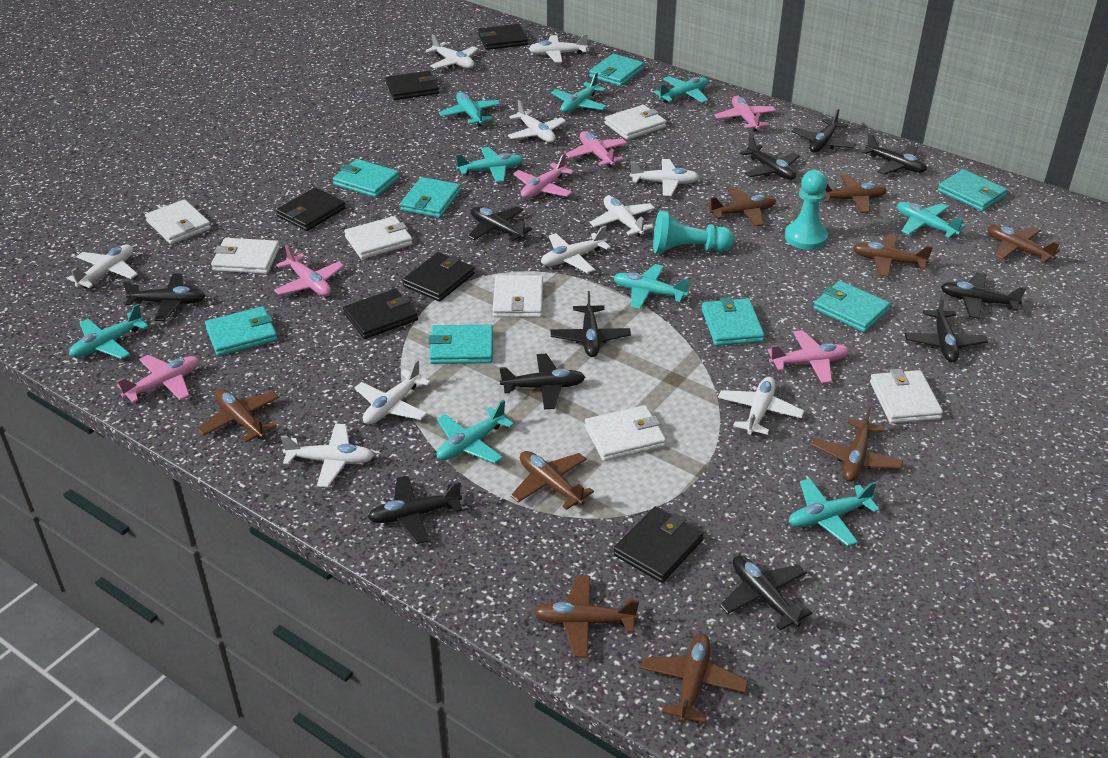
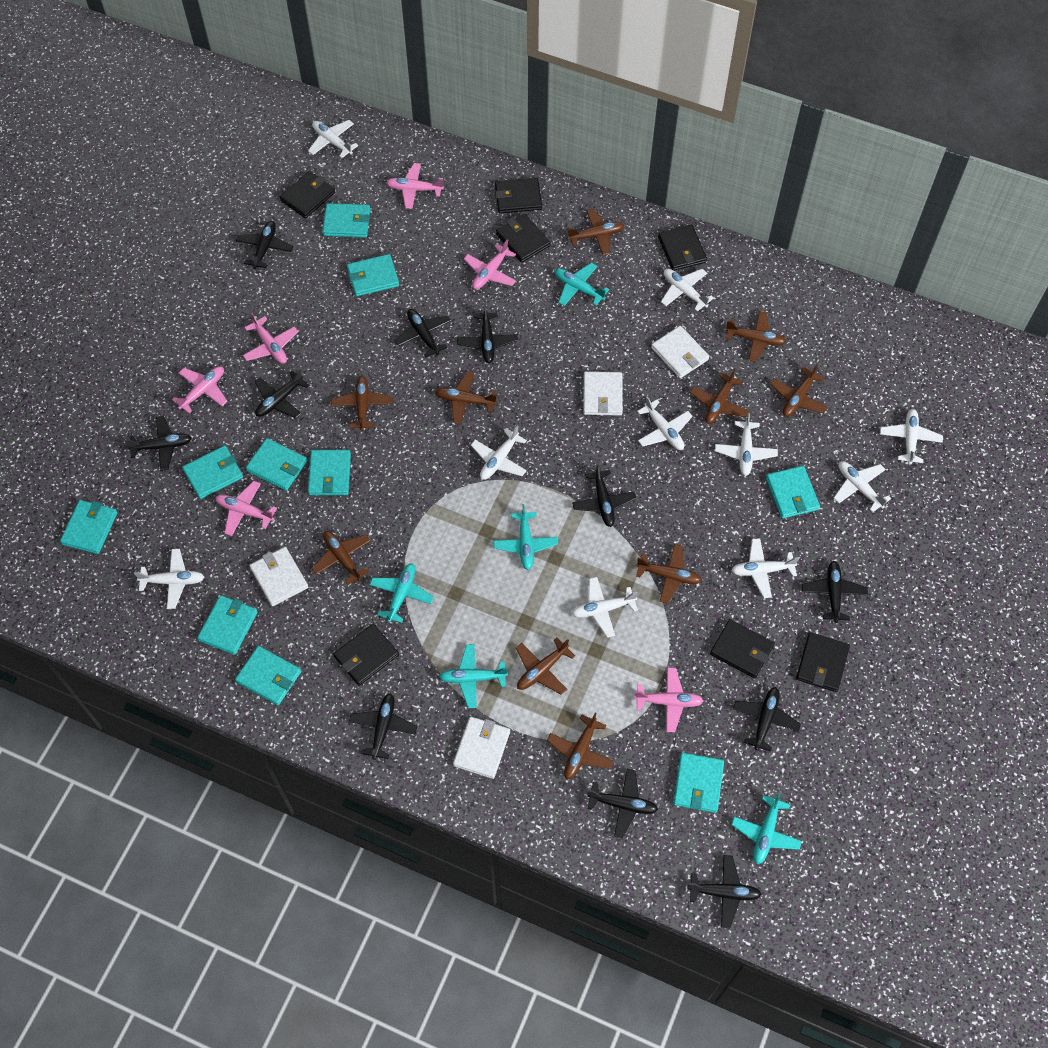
black wallet: [276,187,346,231] [343,289,418,339] [386,71,439,100] [403,252,475,302] [478,24,528,50] [613,506,704,583] = 6 -> [280,171,335,218] [333,624,399,686] [495,178,542,213] [496,214,551,263] [658,225,707,271] [710,619,774,678] [796,632,850,692] = 7
brown plane: [197,389,279,442] [511,451,594,510] [534,576,639,658] [641,634,748,723] [707,188,776,227] [812,407,903,482] [824,174,887,213] [853,234,933,277] [988,225,1060,263] = 9 -> [312,531,371,585] [331,376,393,431] [436,371,497,424] [516,638,575,695] [547,712,613,779] [567,209,625,255] [636,544,702,603] [690,368,749,424] [725,311,786,362] [770,364,828,417] = 10
turquoise pawn: [653,210,734,254] [785,170,828,250] = 2 -> none = 0
turquoise plane: [69,304,148,359] [437,400,514,463] [439,92,500,127] [456,147,523,183] [551,73,607,113] [613,264,689,309] [654,76,708,103] [789,478,880,546] [897,202,965,238] = 9 -> [370,563,434,623] [439,644,508,708] [493,504,558,570] [555,263,609,306] [731,793,802,864] = 5
turquoise wallet: [205,306,278,356] [333,159,399,198] [400,177,460,218] [428,325,493,364] [589,54,644,86] [702,297,764,346] [813,281,890,332] [938,169,1008,211] = 8 -> [60,500,117,554] [182,445,243,499] [197,595,258,655] [235,646,301,705] [246,438,307,491] [308,450,351,495] [322,203,370,238] [347,254,399,296] [673,753,724,813] [766,466,820,519] = 10
white wallet: [145,199,211,244] [211,238,280,274] [344,216,413,259] [493,275,543,318] [585,405,666,461] [604,105,666,140] [870,369,943,423] = 7 -> [249,547,308,606] [453,717,510,779] [583,371,623,416] [651,326,709,378] = 4

